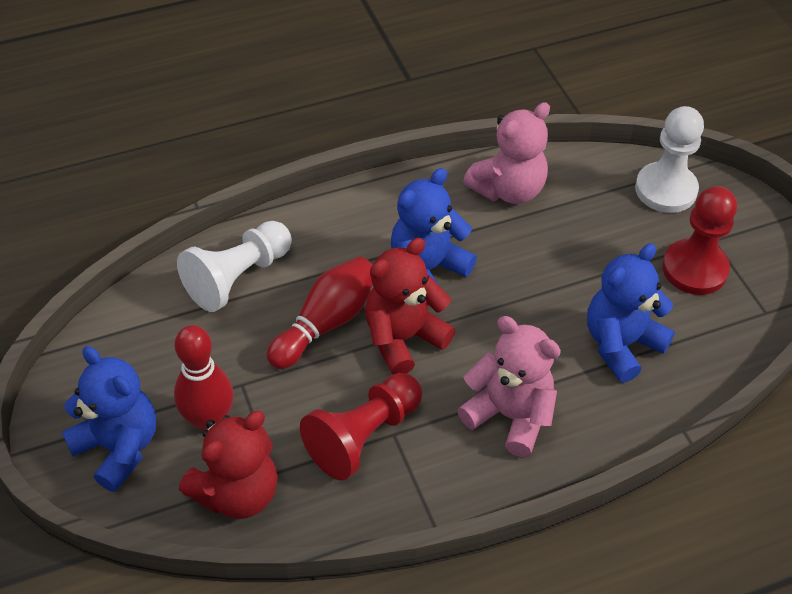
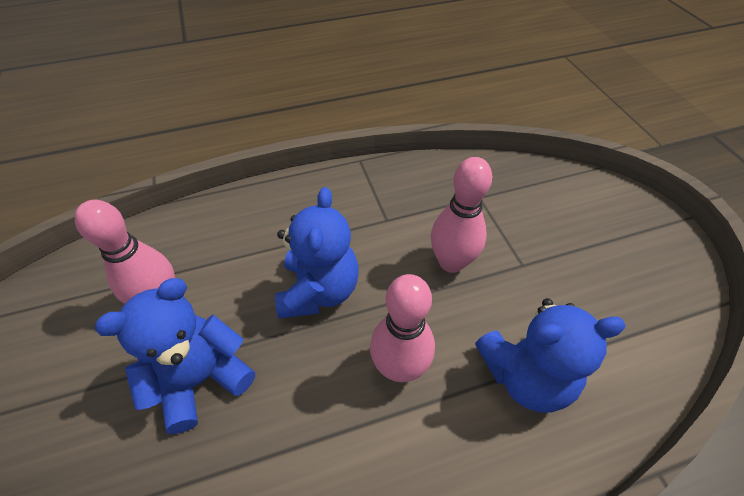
pink bowling pin: none = 0 -> [75,200,175,304] [370,274,435,382] [431,157,492,273] = 3
pink teddy bear: [457,316,561,457] [463,102,550,204] = 2 -> none = 0
red bowling pin: [174,325,234,431] [267,256,373,369] = 2 -> none = 0
red pawn: [300,373,422,481] [662,186,737,295] = 2 -> none = 0
red teddy bear: [179,411,278,519] [365,238,455,375] = 2 -> none = 0
white pawn: [177,221,292,312] [635,106,704,213] = 2 -> none = 0

